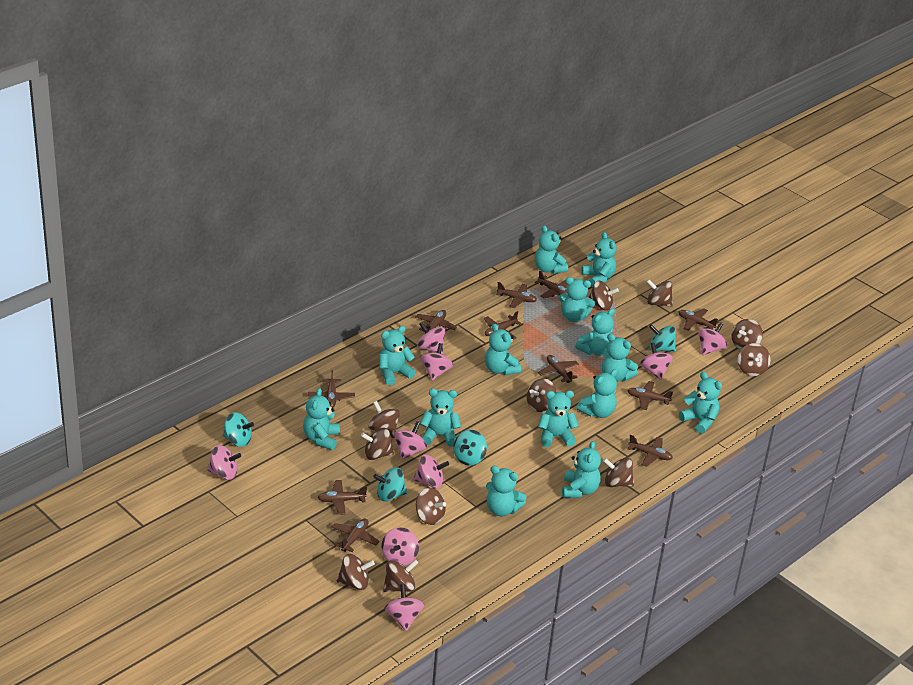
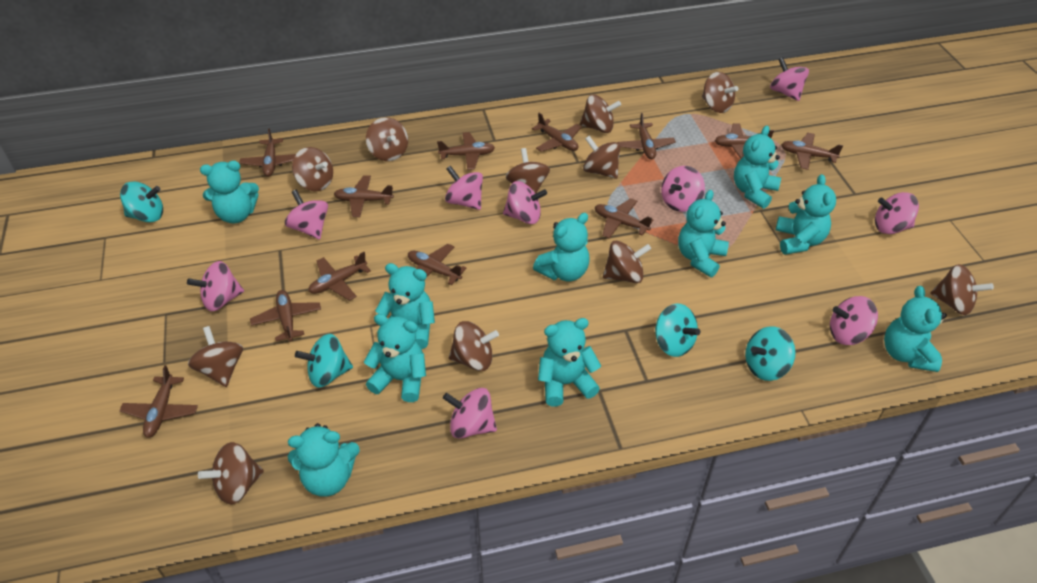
brown plane: [308,370,355,408] [317,480,367,515] [332,519,380,552] [415,310,457,331] [484,311,522,340] [496,282,537,308] [534,271,568,298] [538,355,579,383] [627,381,673,410] [627,435,673,467] [678,308,719,331] = 11 -> [119,365,198,438] [240,128,296,177] [250,290,321,342] [308,252,371,301] [334,175,394,217] [408,244,467,285] [437,132,495,170] [532,113,582,152] [595,198,653,239] [618,113,676,159] [714,123,774,159] [781,133,843,170] = 12
turquoise teddy bear: [303,388,340,450] [379,326,416,385] [420,389,461,447] [485,324,521,375] [486,466,526,516] [535,225,568,274] [538,390,579,447] [558,277,595,322] [562,441,601,498] [575,309,615,356] [577,369,618,418] [581,232,617,287] [602,334,638,382] [679,372,722,434] = 14 -> [200,161,259,223] [288,423,360,497] [364,314,426,402] [375,263,435,349] [533,213,590,282] [538,318,601,407] [678,190,729,277] [734,126,781,209] [776,174,836,255] [884,286,947,372] = 10

